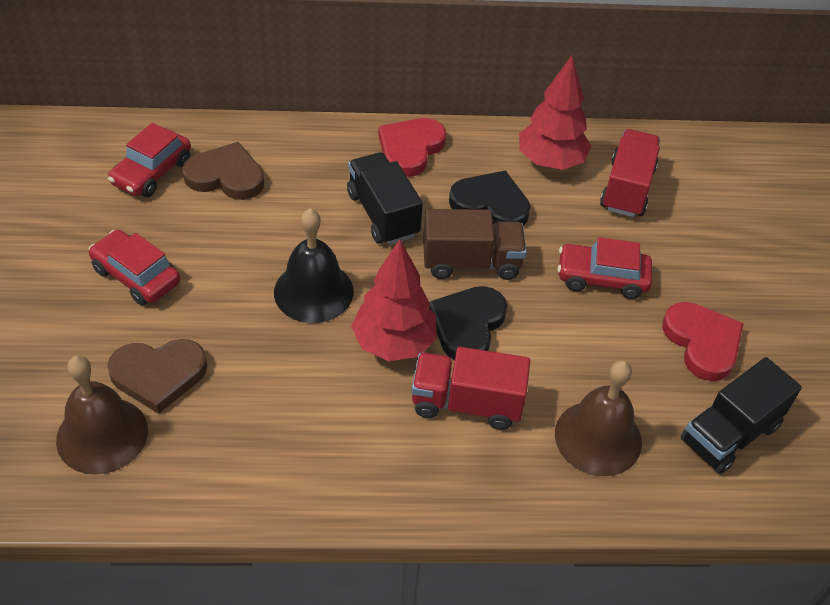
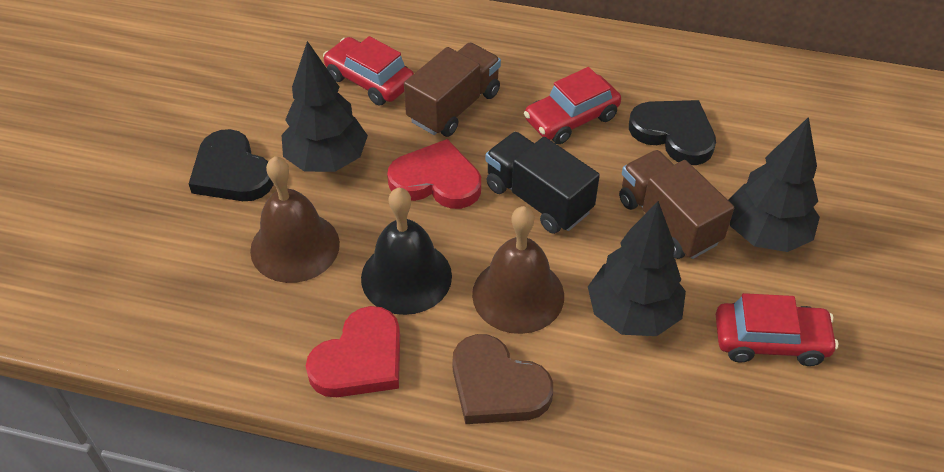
black tree: none = 0 -> [282,41,368,172] [588,201,686,336] [728,117,820,252] = 3
black truck: [347,152,423,245] [681,357,802,474] = 2 -> [486,132,600,234] = 1
brown heart: [107,339,207,414] [182,142,264,200] = 2 -> [452,334,553,424] = 1
brown truck: [423,209,527,280] = 1 -> [404,43,501,137] [619,150,734,259] = 2
red tree: [351,239,437,361] [519,56,592,170] = 2 -> none = 0
red truck: [411,347,530,430] [600,129,660,217] = 2 -> none = 0

